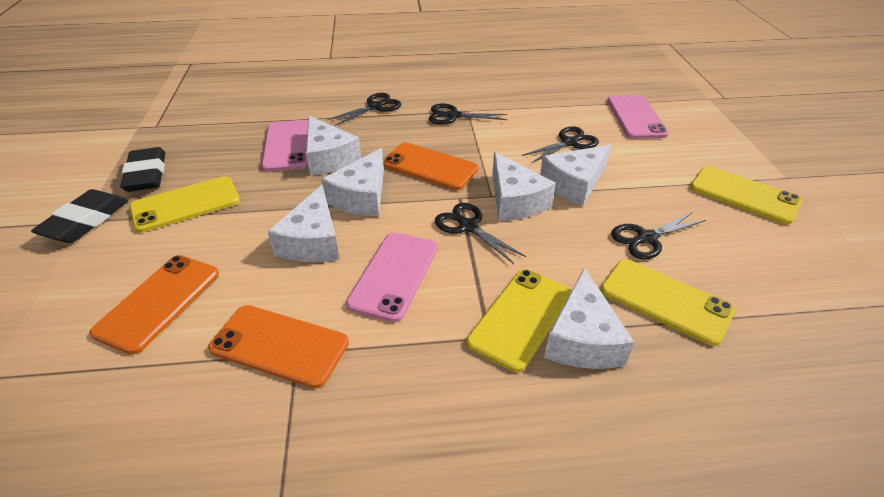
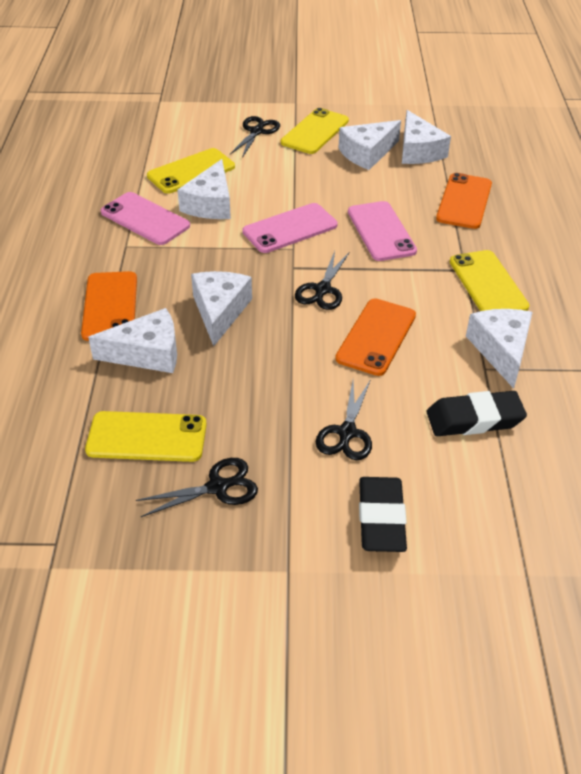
black scissors: [327,93,401,126] [429,103,507,125] [435,203,526,264] [522,126,599,163] [611,212,706,259] = 5 -> [136,458,258,517] [230,116,280,158] [295,251,350,310] [316,379,372,460] = 4

